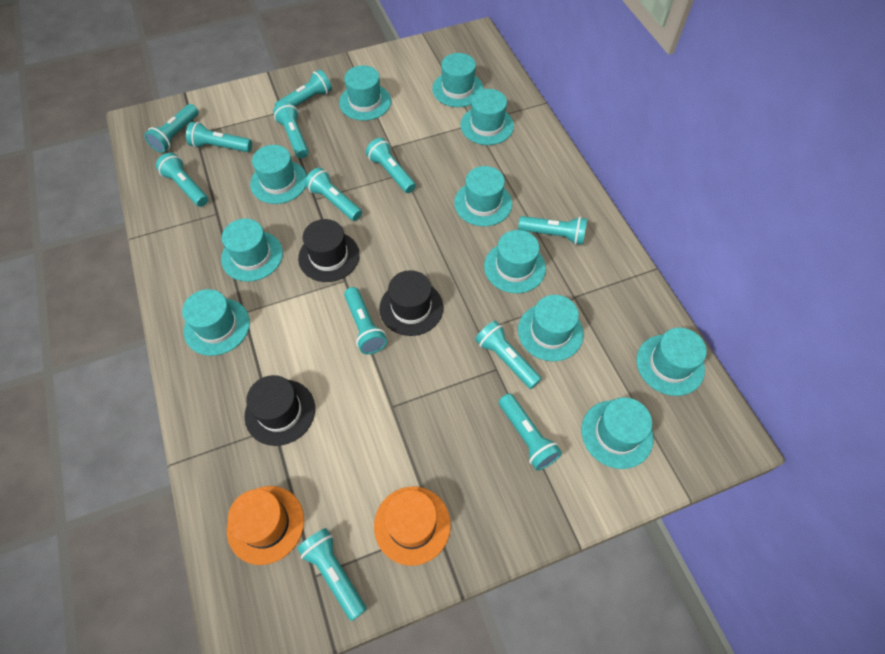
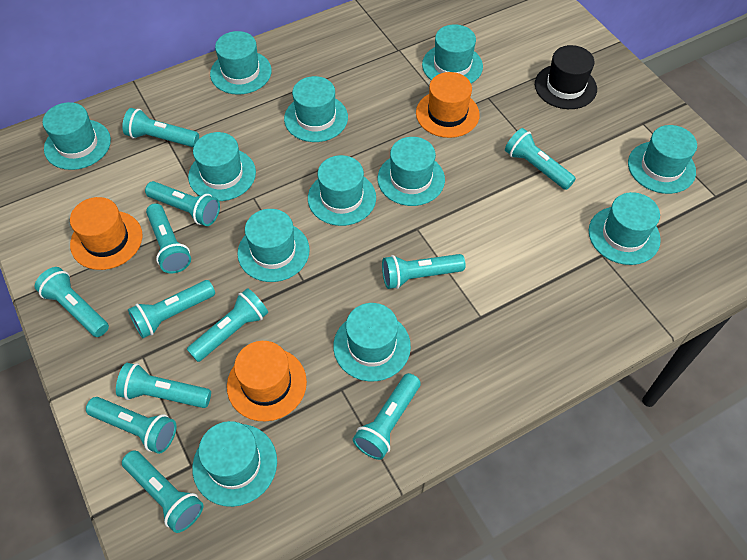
black hat: [245,375,315,446] [298,219,360,282] [379,270,443,336] = 3 -> [535,45,597,109] = 1
orange hat: [227,486,304,565] [374,486,451,566] = 2 -> [70,197,143,270] [227,341,307,421] [416,72,480,138] = 3
turquoise hat: [182,289,250,356] [221,219,283,282] [250,145,307,204] [339,65,391,121] [432,53,484,107] [454,166,512,226] [461,89,514,145] [484,230,546,293] [518,295,584,361] [581,397,654,469] [636,328,707,396] = 11 -> [42,102,111,170] [188,132,256,201] [192,421,277,507] [210,31,272,95] [237,209,310,282] [284,76,348,142] [308,155,376,226] [333,303,411,381] [378,137,445,206] [422,24,483,83] [589,192,661,265] [628,125,697,194] = 12

